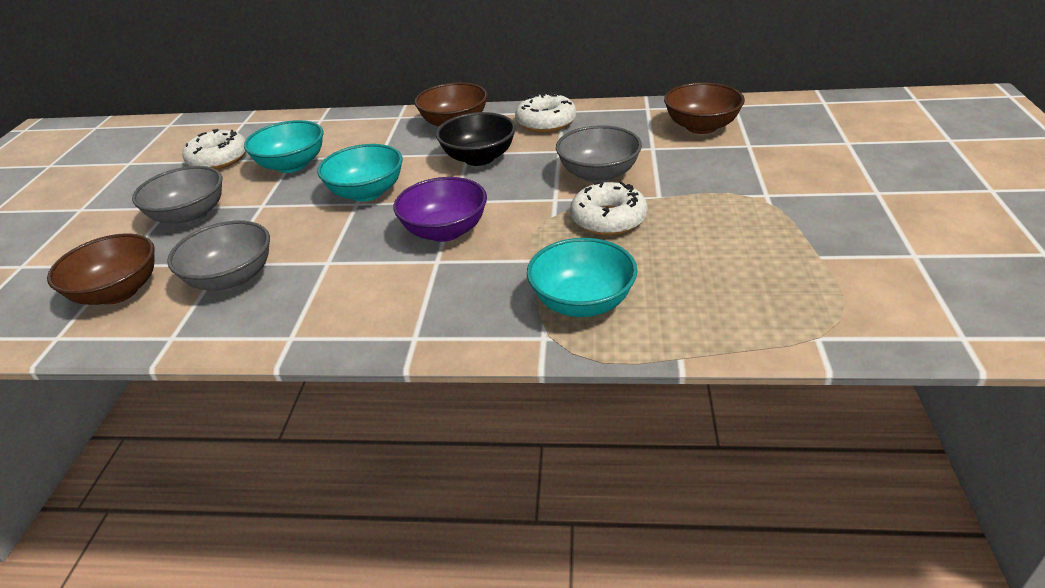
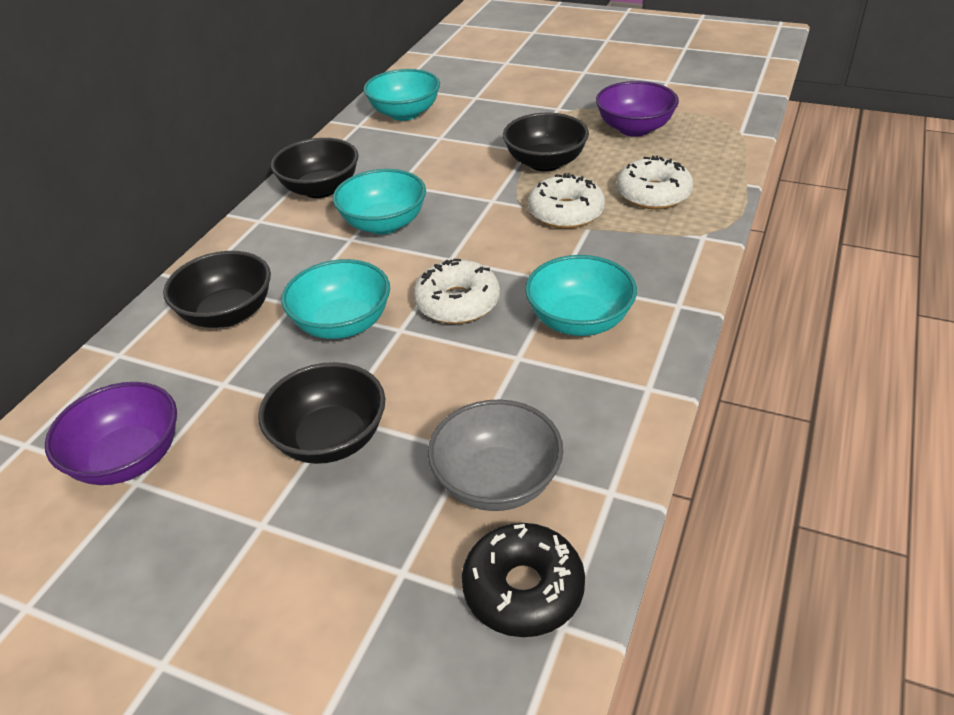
black bowl: [436,112,516,166] = 1 -> [163,251,271,328] [258,362,385,464] [271,138,358,198] [503,113,589,172] = 4
black donut: none = 0 -> [462,523,585,637] = 1
brown bowl: [47,233,155,305] [415,83,488,127] [664,82,745,134] = 3 -> none = 0
grey bowl: [132,166,222,225] [167,221,270,291] [556,125,642,183] = 3 -> [428,399,563,511] = 1
purple bowl: [394,177,487,242] = 1 -> [45,382,177,485] [596,81,679,137] = 2
turquoise bowl: [244,120,323,173] [317,144,403,202] [527,238,638,317] = 3 -> [281,259,390,339] [333,169,426,234] [364,69,440,121] [525,255,637,336] = 4

